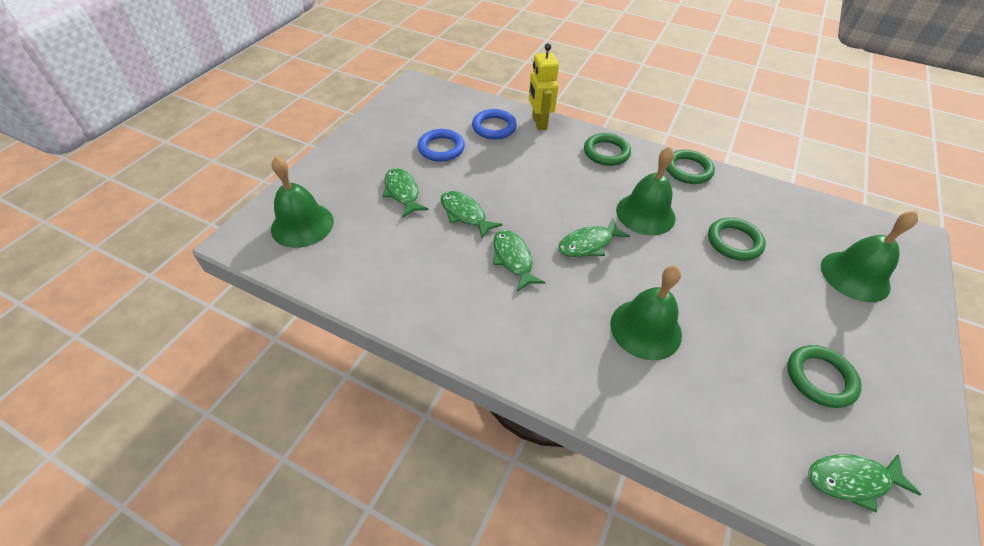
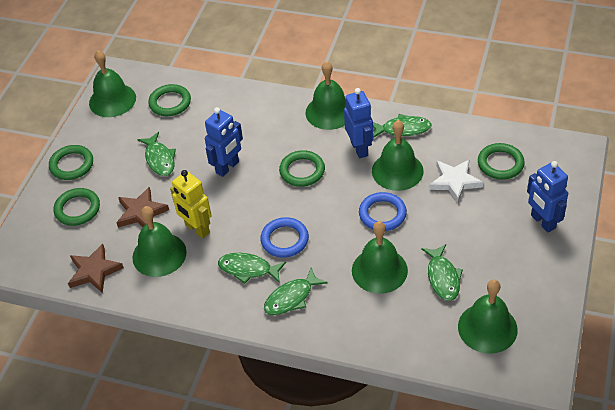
blue robot: none = 0 -> [205,107,243,177] [344,88,373,159] [527,161,568,232] = 3
brown star: none = 0 -> [68,244,124,293] [116,187,169,228] = 2
green bell: [271,156,334,248] [610,266,682,360] [616,147,676,235] [821,211,918,302] = 4 -> [89,50,136,117] [132,206,187,277] [305,61,346,130] [352,221,408,294] [372,120,424,191] [458,280,518,354] = 6
green ring: [584,133,631,166] [666,150,715,184] [708,218,766,261] [787,345,862,408] = 4 -> [49,145,93,180] [54,188,100,226] [148,84,191,116] [279,150,325,187] [478,143,525,180] = 5
white star: none = 0 -> [429,160,483,203] = 1

